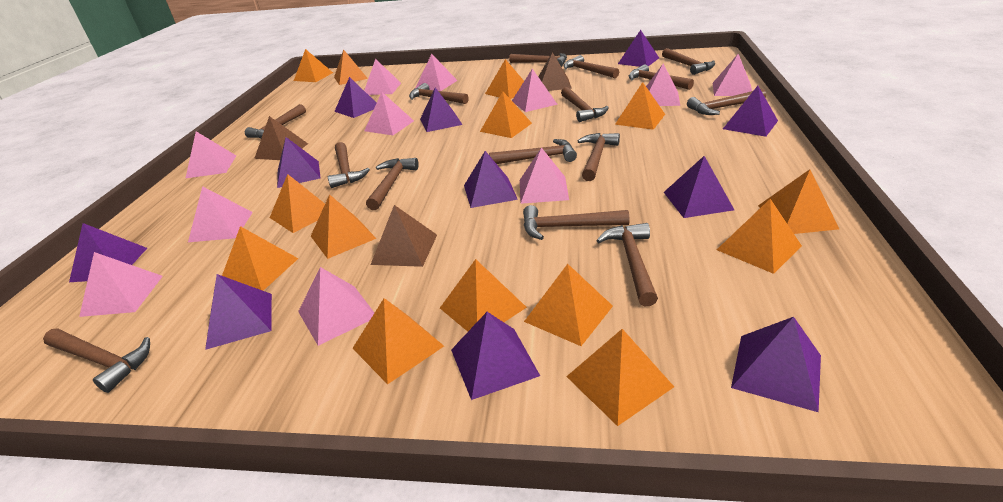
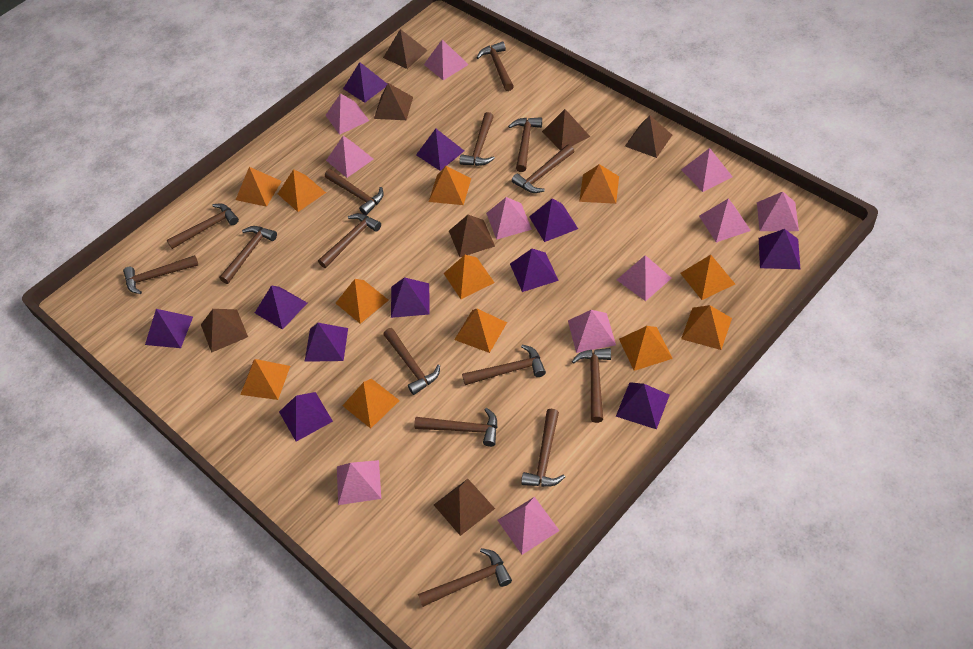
brown pyramid: [254,116,308,160] [371,205,437,267] [538,52,572,91] = 3 -> [201,309,248,353] [374,83,413,120] [383,29,428,69] [434,479,495,536] [449,215,495,257] [542,109,590,150] [625,115,672,158] = 7
orange pyramid: [222,226,299,291] [270,174,325,233] [294,49,333,82] [311,194,376,259] [334,49,368,85] [352,298,444,384] [440,259,527,331] [480,92,532,138] [485,59,524,99] [524,264,613,346] [566,329,674,426] [615,82,665,130] [717,199,802,274] [758,169,839,234] = 14 -> [236,167,282,207] [240,359,290,400] [278,169,326,212] [336,279,389,324] [343,379,400,429] [429,166,471,205] [443,255,495,299] [454,309,507,353] [579,164,619,204] [619,326,673,371] [680,255,735,300] [681,305,732,350] = 12

